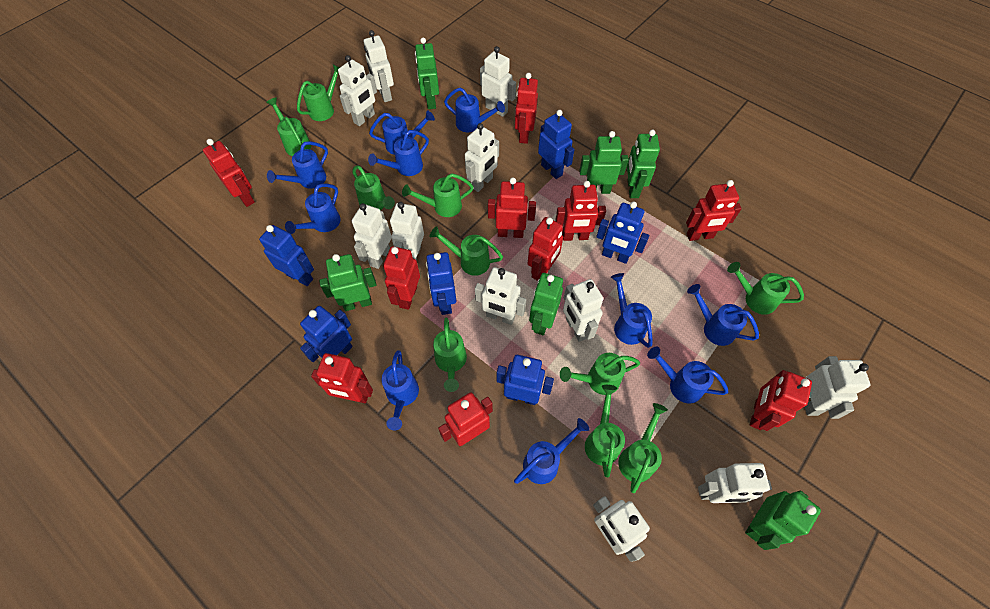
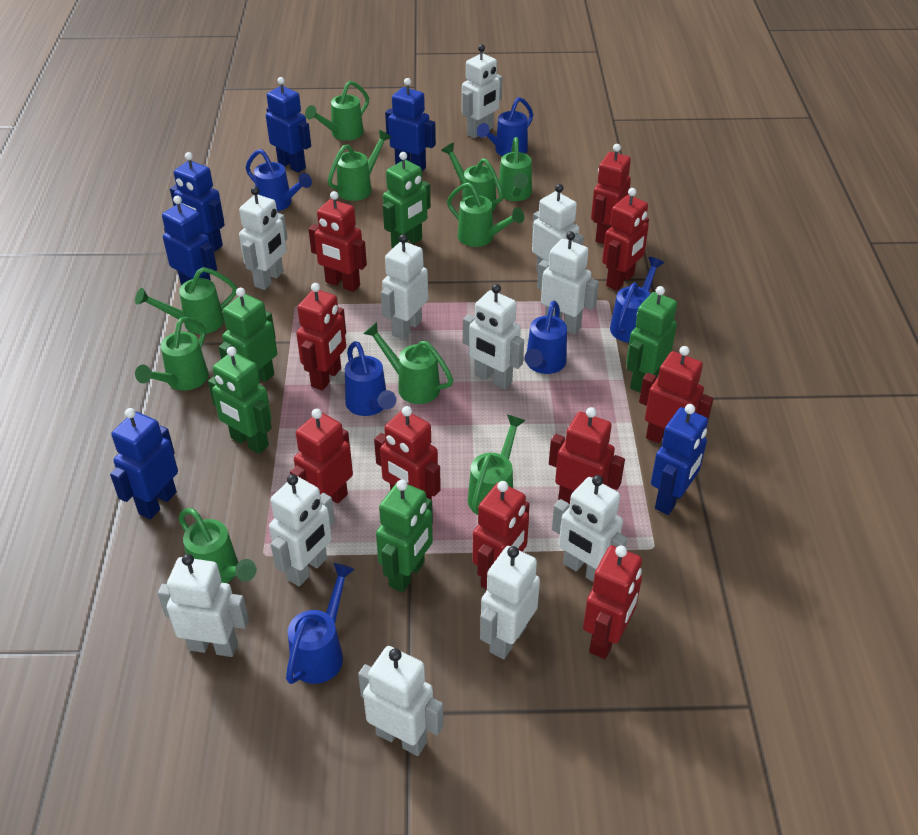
blue watering can: [267,141,328,189] [285,183,340,234] [368,130,429,176] [369,111,435,155] [381,350,419,430] [444,88,505,132] [514,418,590,484] [611,273,653,348] [647,347,728,404] [687,284,759,346] = 10 -> [246,149,312,211] [286,563,355,684] [345,341,396,416] [477,97,533,156] [525,301,567,374] [610,257,664,343] = 6
green robot: [319,254,376,311] [415,37,439,109] [529,273,563,335] [579,131,629,194] [627,130,660,198] [745,491,821,550] = 6 -> [208,347,272,454] [219,288,277,382] [376,480,433,592] [383,152,431,248] [626,286,677,393] = 5

